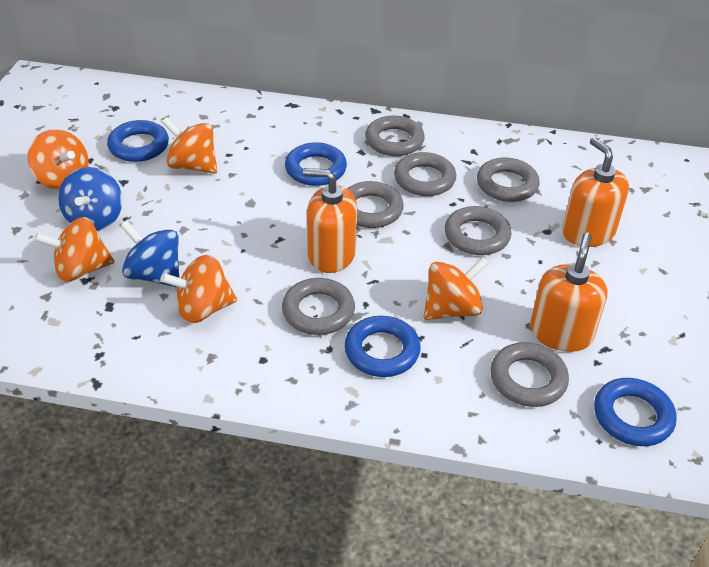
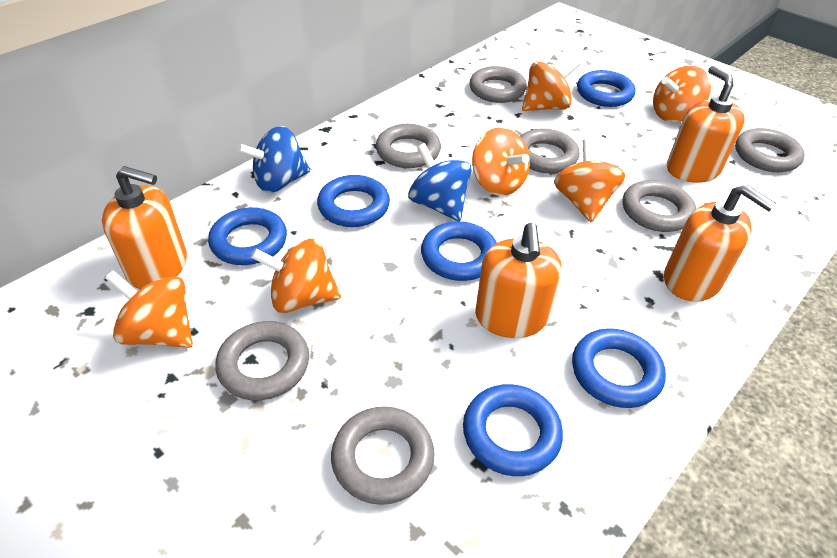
blue ring: [107,120,169,162] [285,142,347,186] [344,316,421,377] [594,378,677,446] = 4 -> [208,207,287,265] [317,175,390,227] [421,221,497,281] [463,384,563,476] [572,328,666,408] [577,70,635,107] = 6
orange soap dispenser: [303,168,357,273] [530,233,607,352] [562,137,629,247] = 3 -> [102,166,187,289] [475,222,562,338] [664,185,776,302] [667,66,745,183] = 4
orange spinning top: [28,129,89,190] [34,217,115,282] [160,255,237,323] [162,117,217,174] [423,257,489,320] = 5 -> [105,270,193,348] [251,239,341,313] [472,127,530,196] [522,59,580,111] [554,139,625,223] [653,66,711,122] = 6

